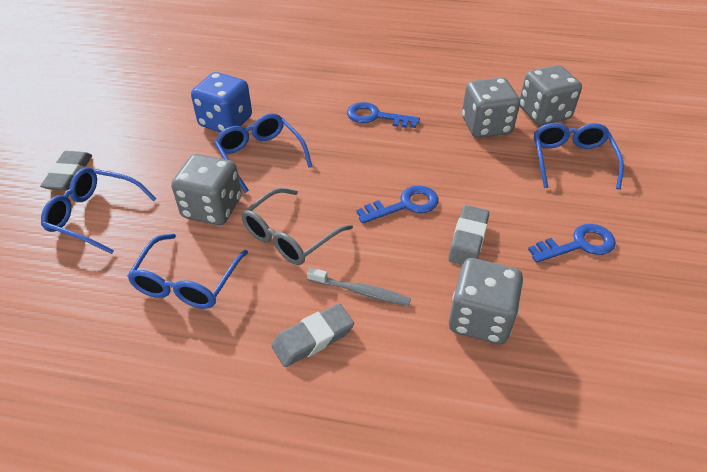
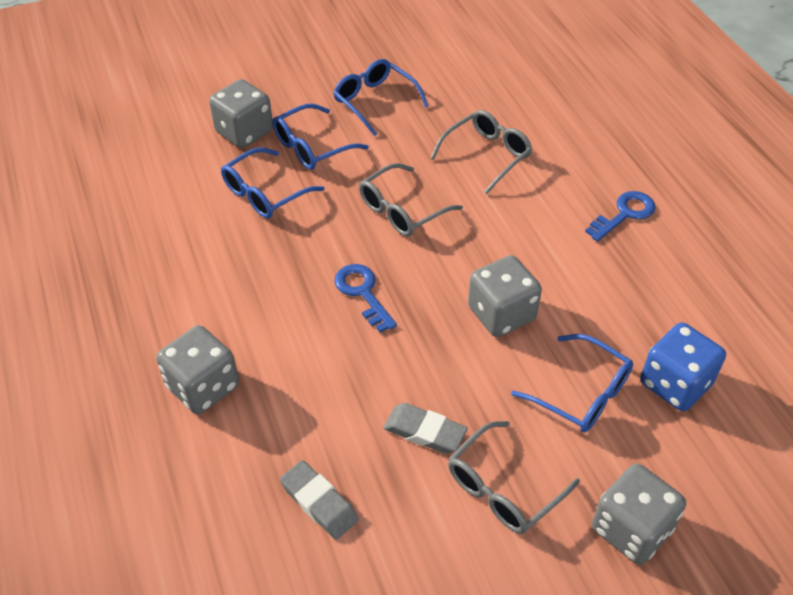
blue key: [347,102,420,128] [356,185,439,224] [528,224,616,263] = 3 -> [334,264,397,333] [585,191,655,242] = 2
grey eraser: [40,151,92,191] [271,304,354,367] [448,205,489,265] = 3 -> [280,460,359,540] [384,403,468,454] = 2
grey glasses: [241,188,353,265] = 1 -> [359,163,463,236] [431,110,533,194] [448,421,580,534] = 3
grey toothbrush: [307,267,411,306] = 1 -> none = 0

